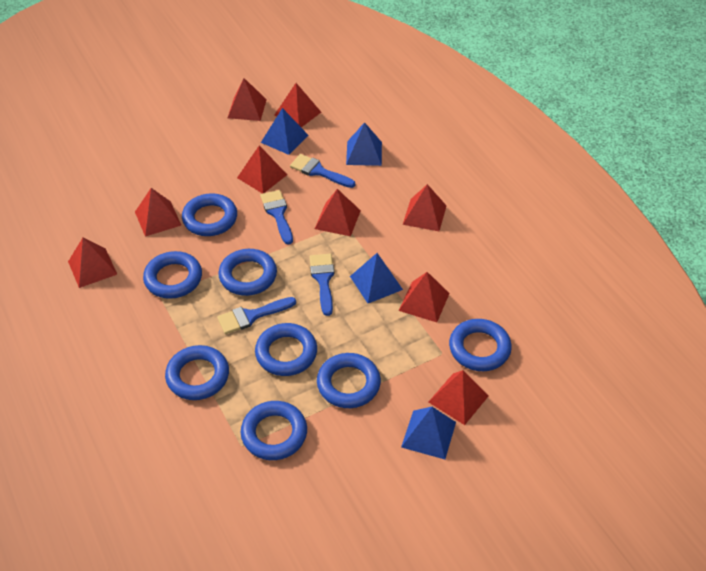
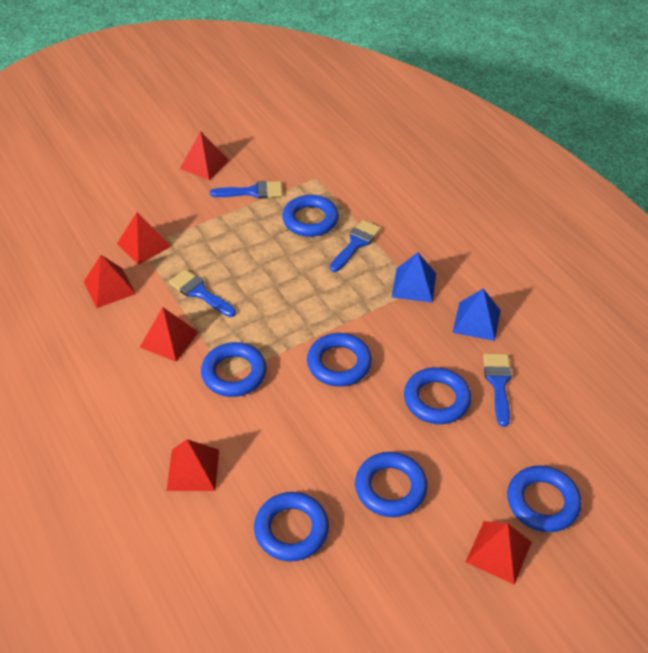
blue pyramid: [261,108,309,155] [346,122,382,166] [350,253,403,303] [401,407,456,459] = 4 -> [392,252,436,303] [453,289,501,341] = 2
blue ring: [143,251,202,299] [165,345,229,400] [182,193,237,236] [218,249,277,296] [241,401,307,460] [255,323,317,376] [317,353,381,408] [449,319,512,371] = 8 -> [201,342,266,397] [254,492,329,562] [282,195,339,237] [307,333,372,387] [355,452,427,517] [404,367,471,424] [507,465,582,532] = 7
red pyramid: [68,238,117,288] [135,188,181,237] [228,78,267,121] [237,146,287,194] [274,83,321,127] [315,189,361,236] [399,272,450,322] [403,184,447,231] [429,370,489,425] = 9 -> [84,255,136,308] [117,212,171,265] [140,307,198,362] [167,439,219,491] [180,131,230,180] [466,521,532,585] = 6

